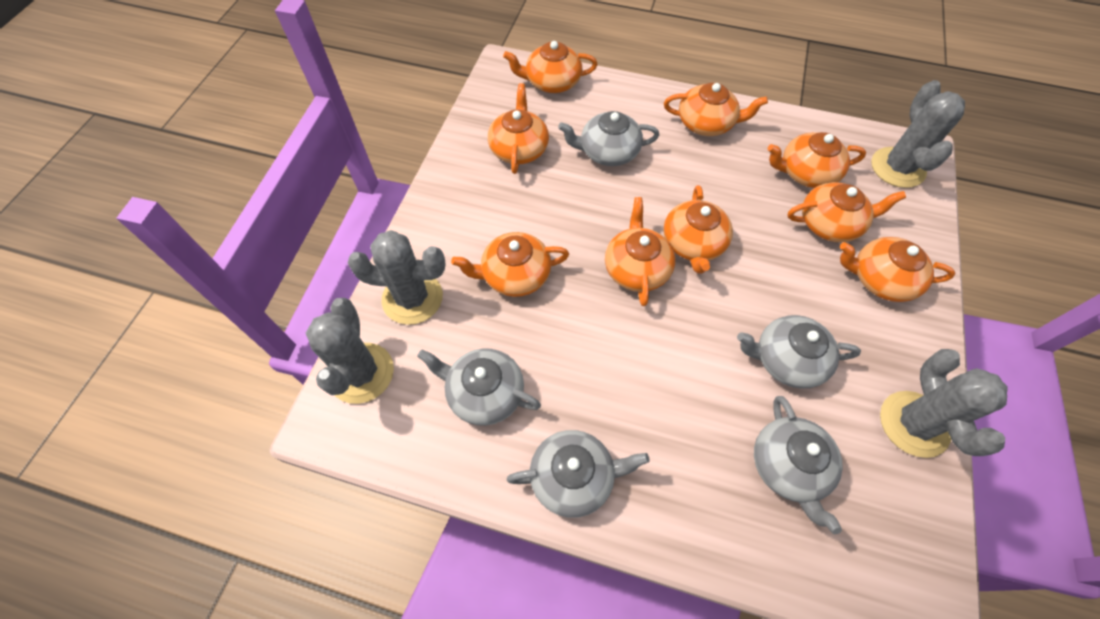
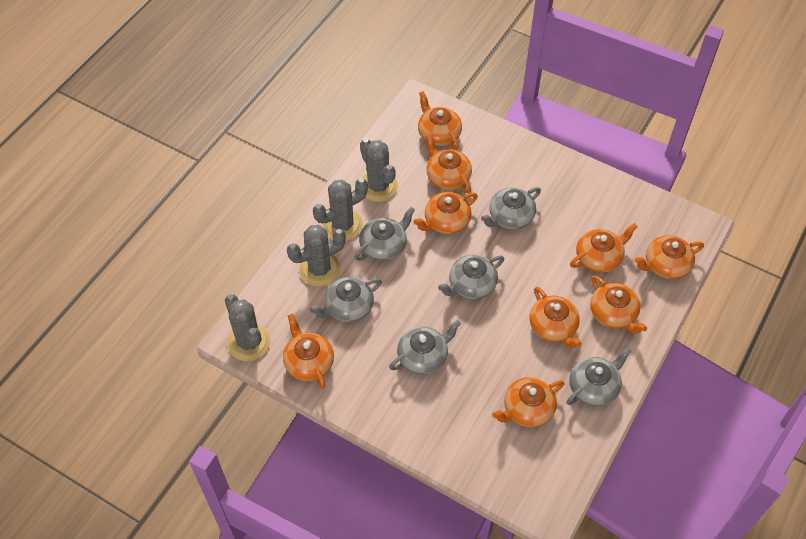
grey teapot: [417,348,541,426] [507,430,650,518] [558,111,659,166] [737,315,861,388] [754,396,843,534] = 5 -> [309,277,382,322] [355,207,415,261] [389,320,461,374] [438,255,504,299] [481,187,541,229] [566,347,632,406] = 6

